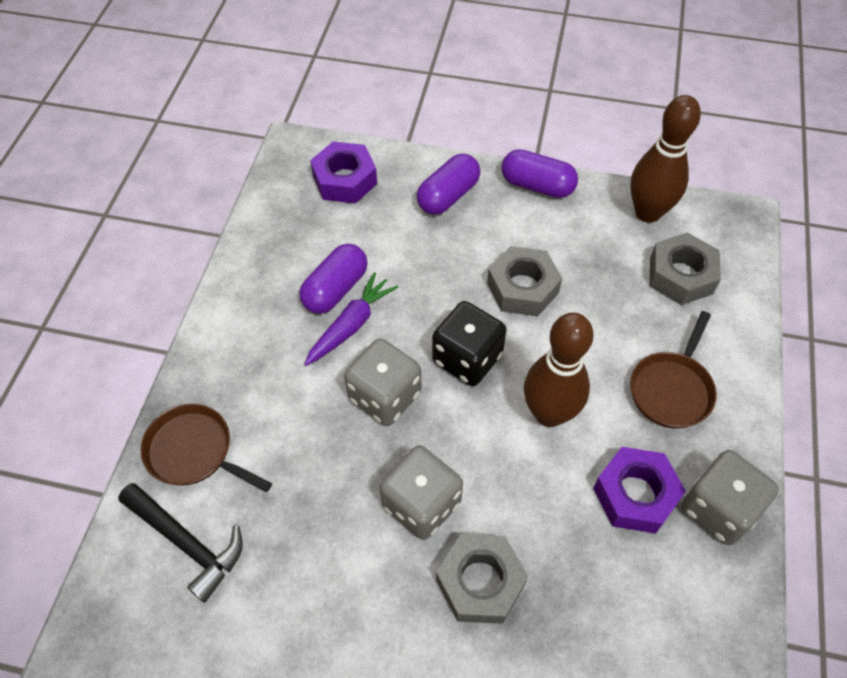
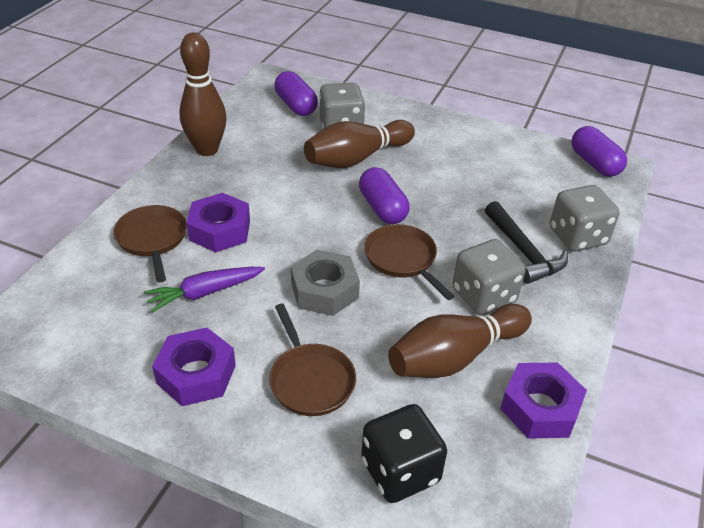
brown bowling pin: [524,313,594,427] [630,95,701,223] = 2 -> [180,33,226,156] [304,120,415,168] [388,304,532,378] = 3
brown pan: [141,404,272,492] [630,311,717,429] = 2 -> [113,205,187,283] [269,304,356,416] [364,224,455,300] = 3
grey nut: [436,534,528,624] [487,246,562,316] [650,233,721,305] = 3 -> [291,250,360,316] = 1
purple nut: [310,142,377,204] [593,447,686,534] = 2 -> [152,328,236,406] [186,193,250,252] [500,362,587,439] = 3

